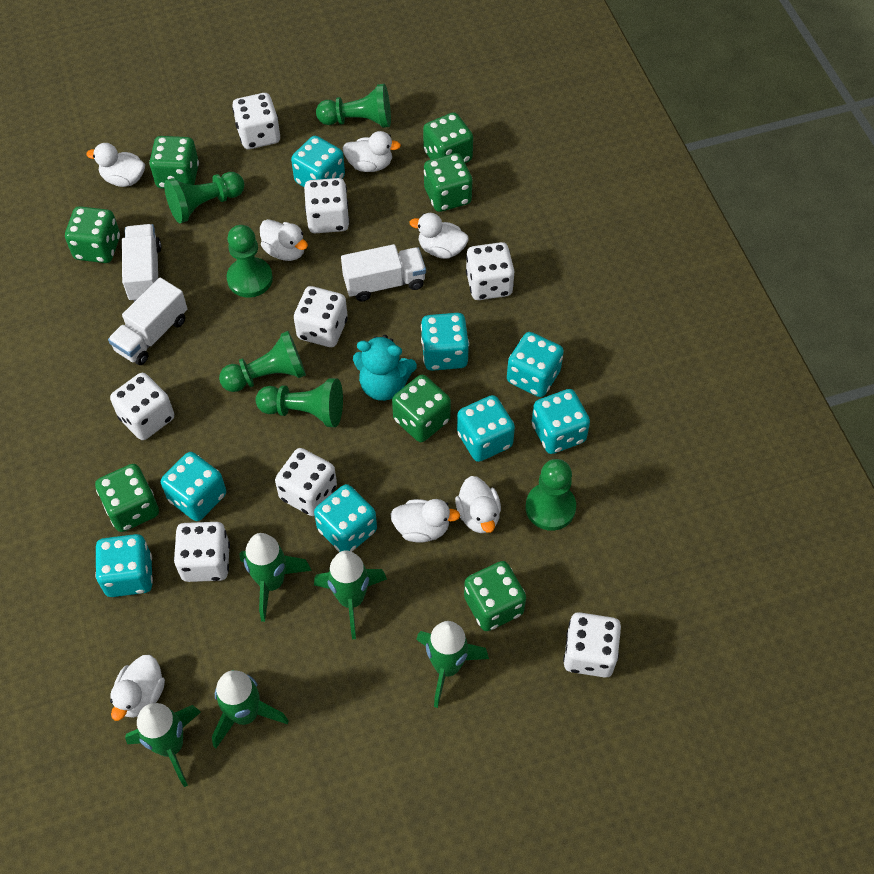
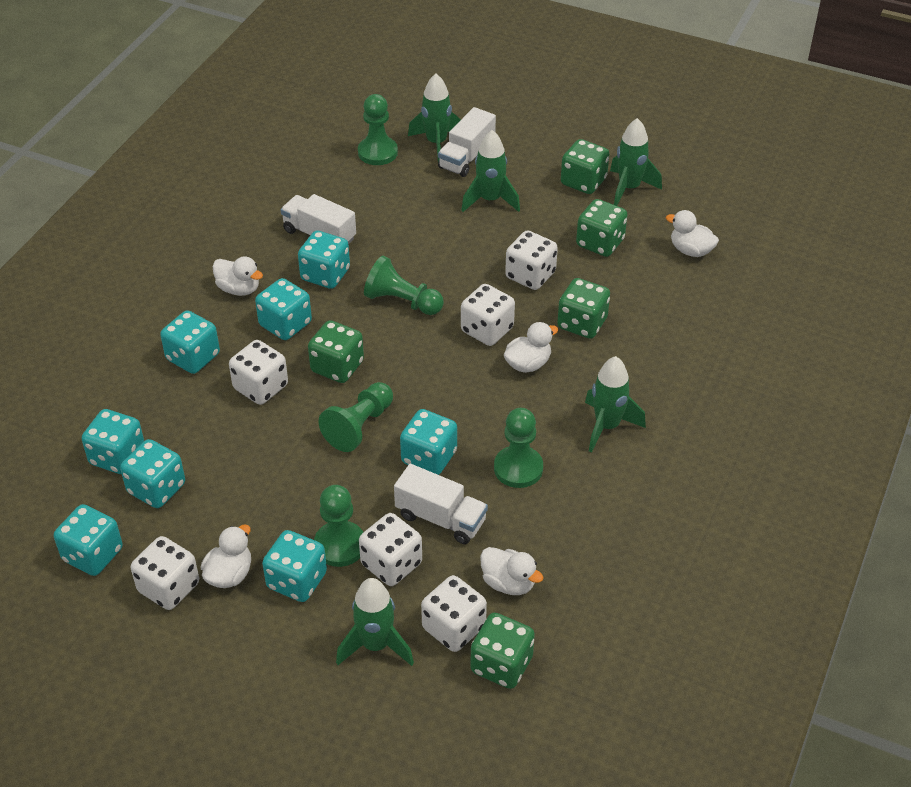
green dice: [65,206,120,263] [95,464,159,532] [149,136,199,189] [392,375,451,442] [423,112,473,163] [424,153,473,212] [464,561,526,631] = 7 -> [308,320,364,383] [471,613,535,689] [557,278,610,339] [561,139,610,194] [576,199,628,257] = 5
green pawn: [164,172,244,223] [219,331,306,392] [226,225,273,298] [256,378,343,427] [316,84,391,128] [526,459,576,531] = 6 -> [314,485,363,567] [319,382,393,452] [358,94,398,165] [364,256,444,315] [494,408,543,488] = 5
turquoise teddy bear: [353,335,417,401] = 1 -> none = 0
white dice: [110,373,174,440] [174,522,230,582] [232,93,280,149] [275,448,337,516] [294,286,348,347] [304,178,350,233] [466,242,514,300] [563,612,621,678] = 8 -> [131,536,199,610] [229,340,288,405] [359,513,422,586] [421,575,487,652] [461,284,515,346] [505,230,558,290] = 6
white duck: [86,143,145,187] [110,655,165,721] [260,219,308,261] [343,131,401,172] [390,499,460,542] [410,213,469,259] [455,476,501,533] = 7 -> [201,524,251,588] [213,256,263,296] [480,547,544,595] [504,322,558,373] [666,210,719,257] = 5

